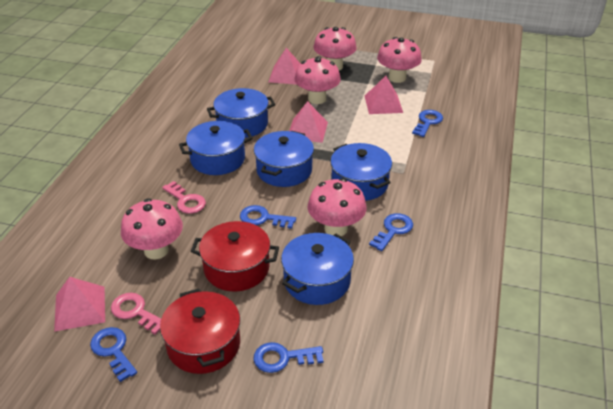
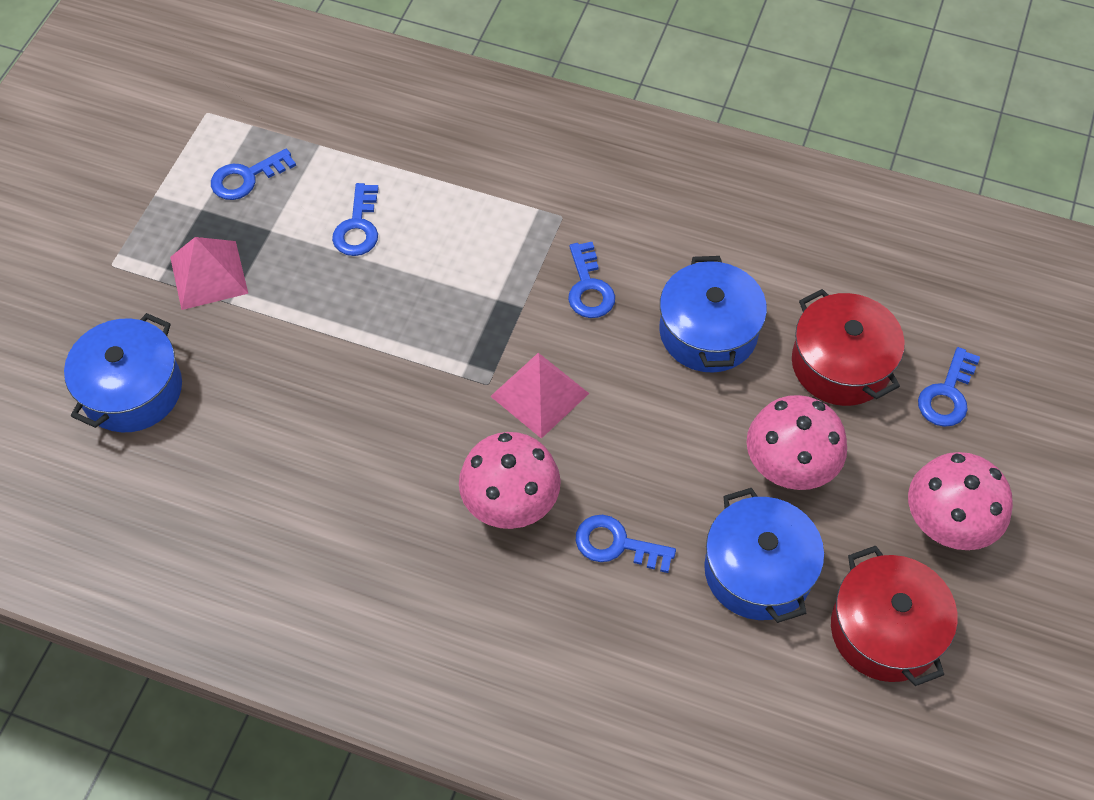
blue pot: [179,121,253,175] [207,88,275,138] [254,131,314,187] [281,233,354,305] [330,143,392,201] = 5 -> [64,313,182,432] [659,256,767,373] [704,488,824,623] = 3
pink key: [111,293,161,335] [162,181,206,214] = 2 -> none = 0
pink mushroom: [121,198,183,259] [294,56,341,104] [308,178,367,236] [314,27,357,70] [377,37,422,83] = 5 -> [459,432,561,529] [746,395,847,490] [908,452,1013,550] = 3
pink pyramid: [54,277,105,332] [269,48,301,85] [289,101,328,143] [365,76,403,114] = 4 -> [170,237,248,310] [490,353,589,439] = 2

